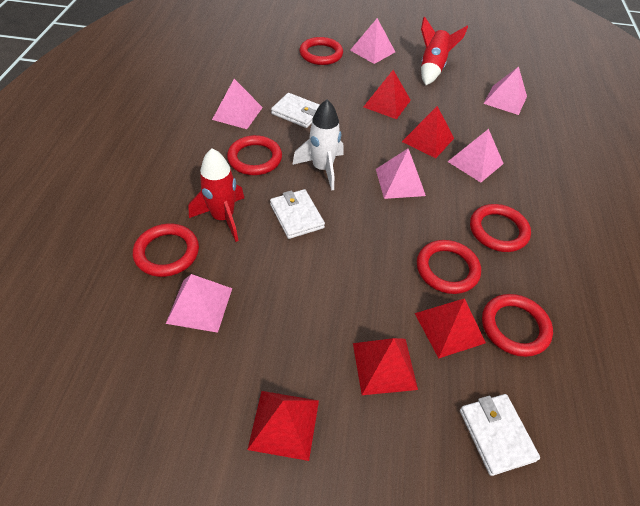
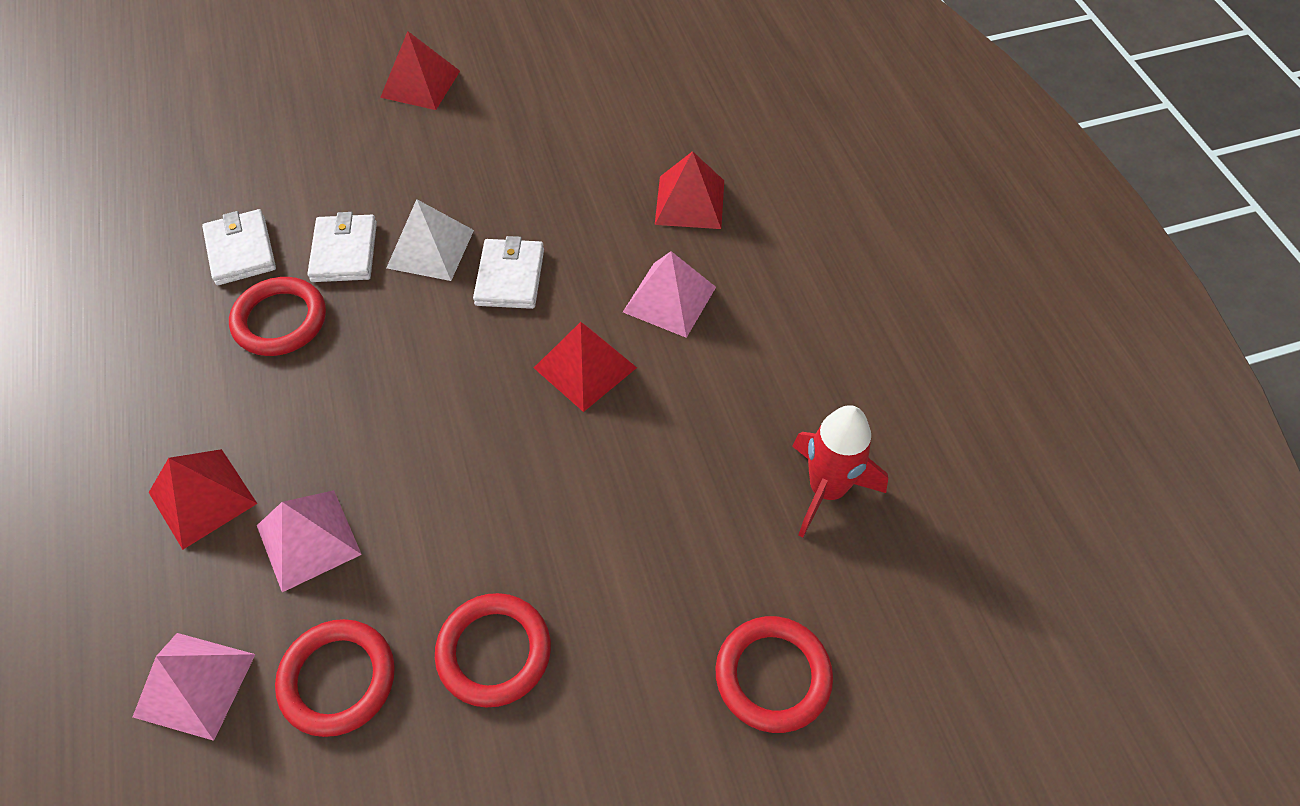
pink pyramid: [166,274,232,333] [212,79,263,129] [350,18,395,64] [376,149,426,199] [448,129,504,182] [483,67,527,115] = 6 -> [133,633,256,741] [257,490,362,592] [623,251,716,338] = 3
red pyramid: [247,391,319,461] [353,338,418,395] [364,70,411,119] [402,106,454,158] [415,298,486,358] = 5 -> [149,449,257,550] [380,31,460,110] [534,322,637,412] [655,151,724,229] = 4
red ring: [133,224,199,277] [227,135,282,175] [299,37,343,65] [417,240,481,294] [470,204,531,252] [482,294,553,357] = 6 -> [229,277,326,356] [275,619,395,737] [435,593,551,707] [716,616,833,733] = 4
red rocket: [188,148,244,242] [421,16,468,85] = 2 -> [792,405,888,537] = 1
white pyramid: none = 0 -> [386,199,474,281] = 1
white rocket: [292,100,343,191] = 1 -> none = 0

